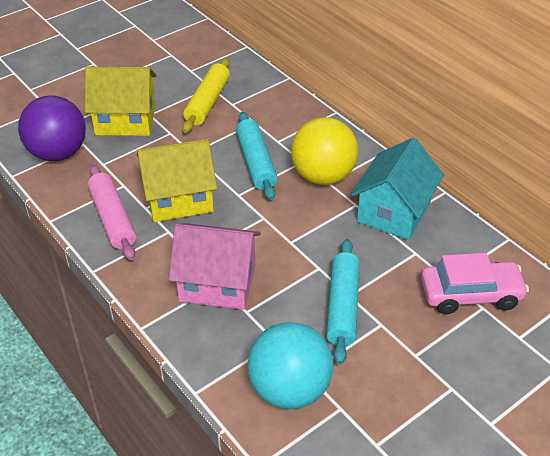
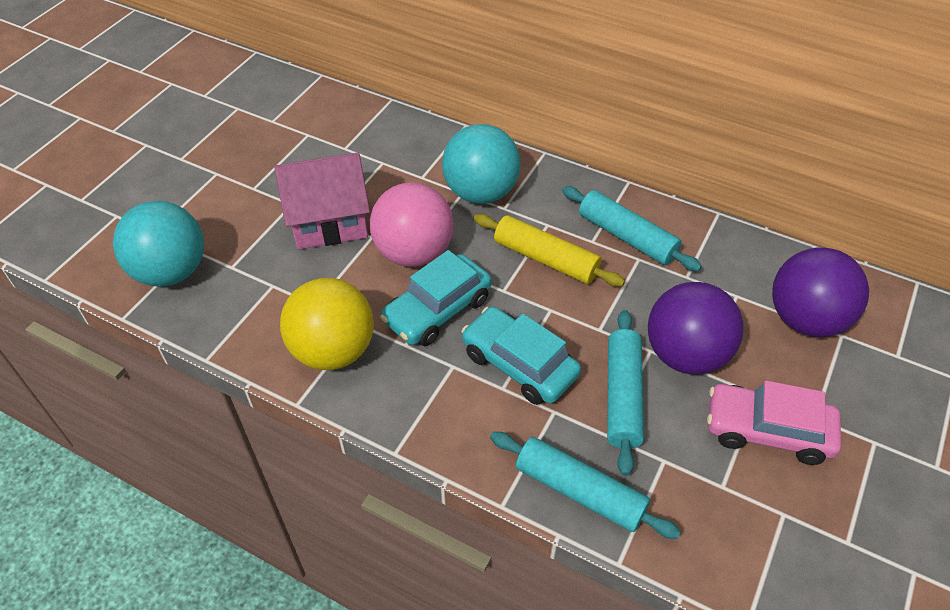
pink ball: none = 0 -> [370,182,454,267] = 1
pink rolling pin: [88,165,136,260] = 1 -> none = 0
purple ball: [18,95,86,161] = 1 -> [648,282,744,375] [772,247,869,337] = 2
turquoise ball: [247,322,334,409] = 1 -> [113,201,204,287] [442,124,521,204] = 2
turquoise car: none = 0 -> [380,250,491,346] [462,306,581,405] = 2
turquoise house: [351,138,444,240] = 1 -> none = 0
turquoise rolling pin: [236,112,277,200] [326,239,360,365] = 2 -> [490,432,681,539] [562,186,702,271] [607,310,644,476] = 3
yellow house: [85,67,157,136] [137,139,217,222] = 2 -> none = 0

